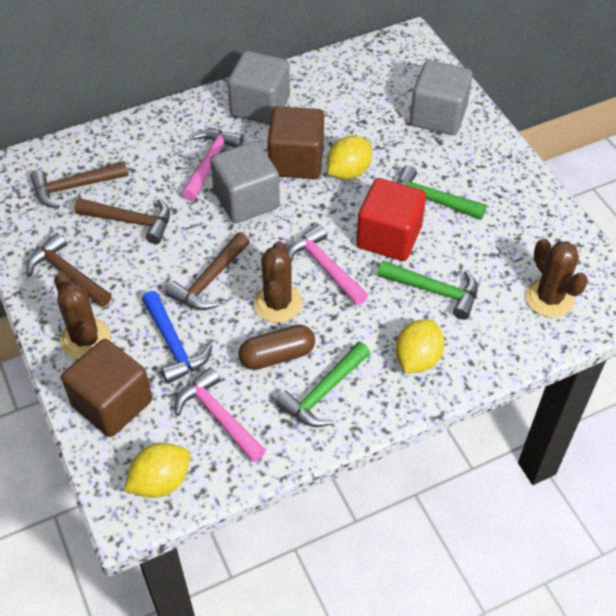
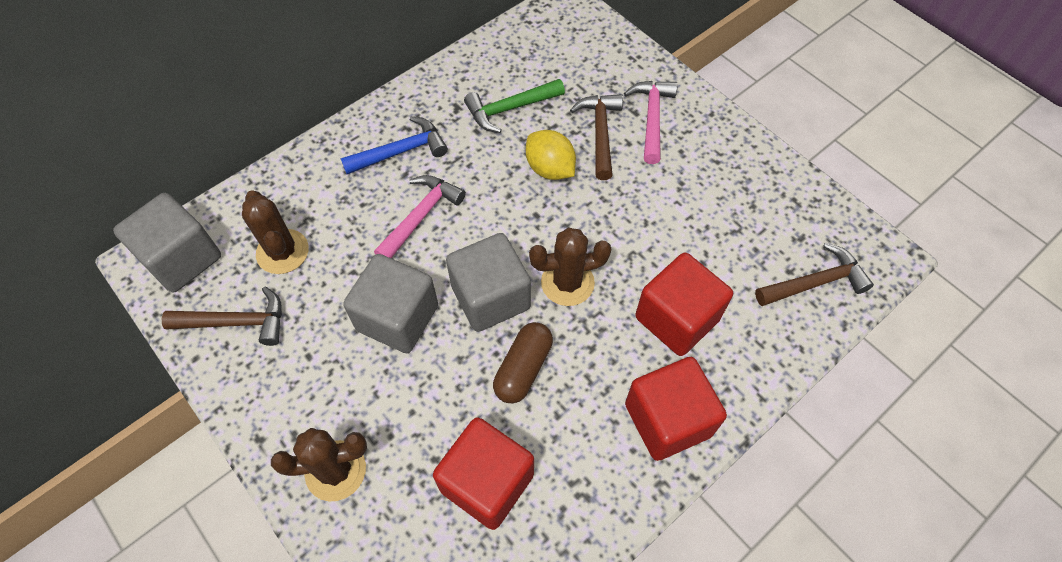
brown cube: [61,339,152,437] [267,106,324,179] = 2 -> none = 0
brown hammer: [26,233,112,307] [30,161,128,209] [74,198,170,244] [165,232,250,310] = 4 -> [162,287,282,346] [570,94,623,180] [755,243,874,306] = 3
green hammer: [275,342,370,427] [378,261,478,320] [397,165,487,220] = 3 -> [464,79,565,133] = 1
pink hammer: [175,367,266,462] [182,129,243,201] [287,224,368,305] = 3 -> [374,175,466,258] [624,81,677,164] = 2
red cube: [356,178,426,261] = 1 -> [433,417,534,530] [625,357,727,461] [635,253,733,356] = 3
yellow lemon: [124,443,190,498] [327,136,372,179] [395,319,444,373] = 3 -> [526,130,576,180] = 1

